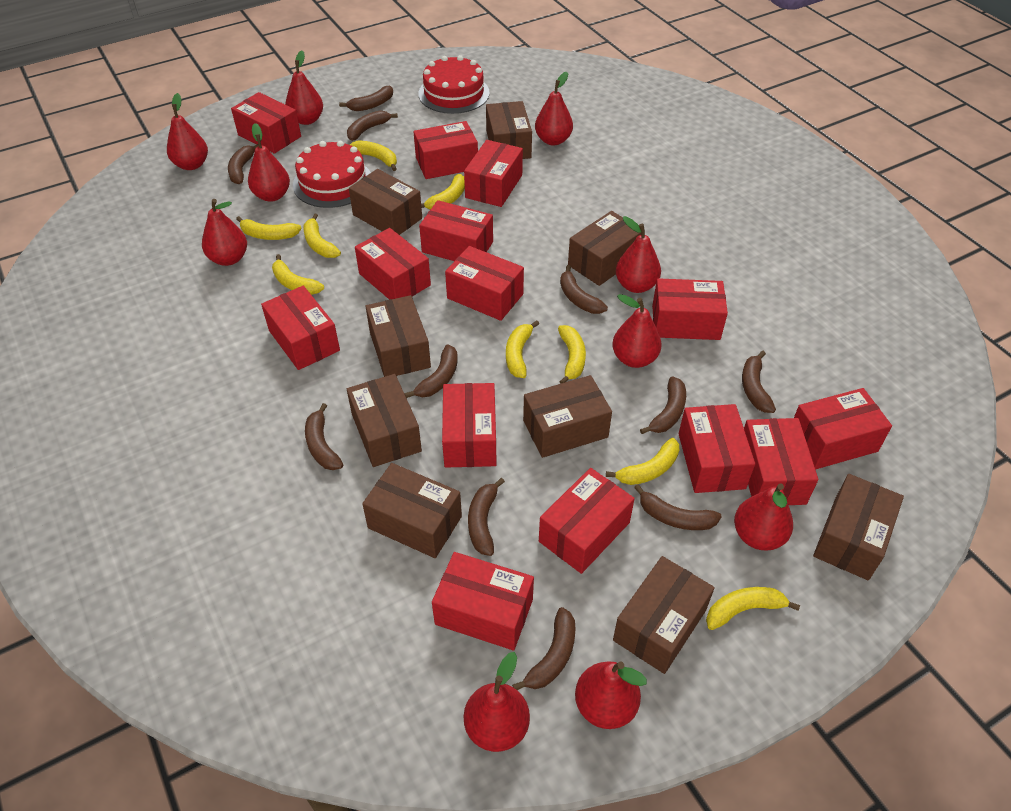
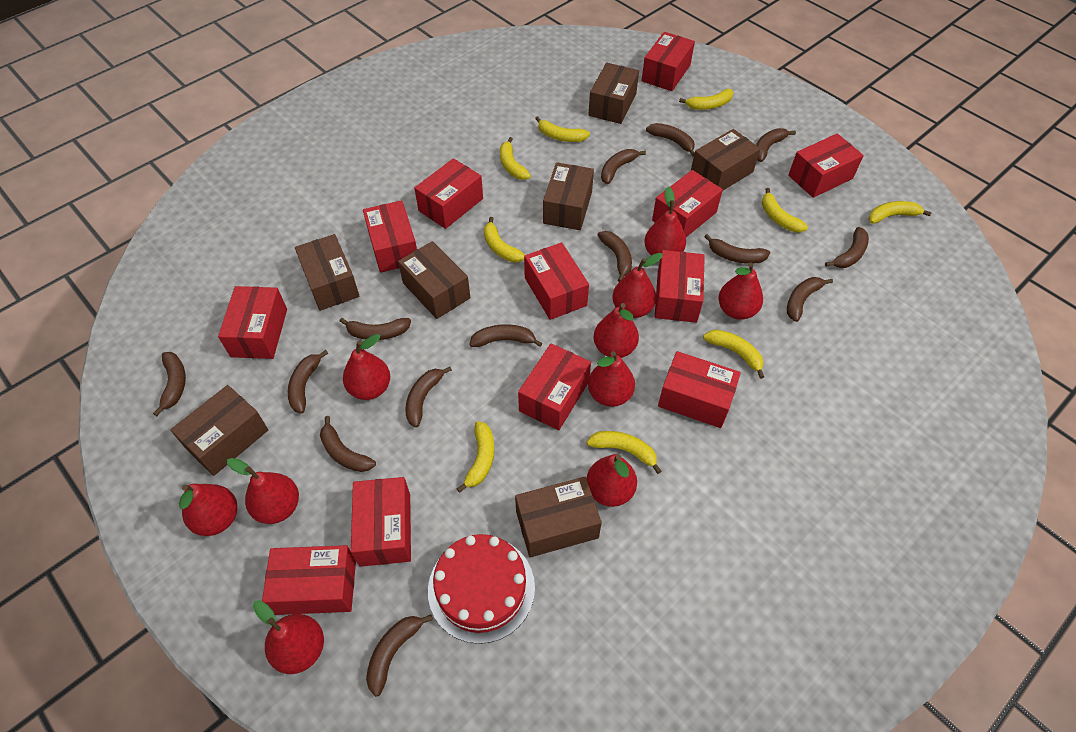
brown banana: [228,144,259,184] [305,403,343,470] [339,86,393,111] [347,110,398,141] [405,344,458,398] [468,478,505,556] [512,607,575,690] [560,265,608,314] [634,484,722,530] [640,376,686,434] [742,351,776,413] = 11 -> [153,352,186,416] [288,350,328,413] [320,416,376,472] [340,318,411,340] [366,615,433,697] [405,366,452,427] [470,324,542,347] [597,231,632,282] [601,149,646,184] [646,123,695,157] [704,234,770,264] [756,128,796,162] [787,277,833,322] [825,227,869,268] = 14
brown box: [347,374,422,467] [349,169,422,235] [362,463,462,558] [365,295,431,377] [486,101,532,159] [523,375,612,458] [568,211,642,286] [613,556,715,674] [813,474,904,581] = 9 -> [170,385,268,476] [295,234,360,311] [398,241,470,319] [515,477,602,558] [543,162,594,230] [589,63,639,124] [691,129,760,190] = 7
red box: [231,92,301,154] [261,286,340,370] [355,228,431,300] [413,121,478,179] [419,200,493,261] [432,552,534,651] [442,383,497,468] [445,246,524,321] [464,140,523,207] [539,468,635,574] [652,278,728,340] [679,404,755,493] [744,418,818,505] [794,388,892,470] = 14 -> [218,286,287,359] [262,545,356,615] [351,477,411,567] [363,200,417,273] [414,158,483,229] [518,343,591,430] [524,242,589,320] [642,32,695,91] [652,170,723,237] [655,250,705,323] [658,351,741,428] [788,133,864,198] = 12
red cake: [293,141,371,208] [418,55,490,114] = 2 -> [428,534,535,644] = 1

